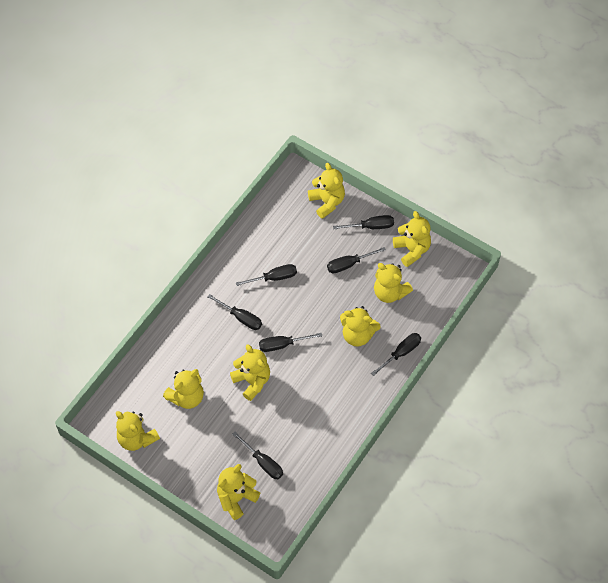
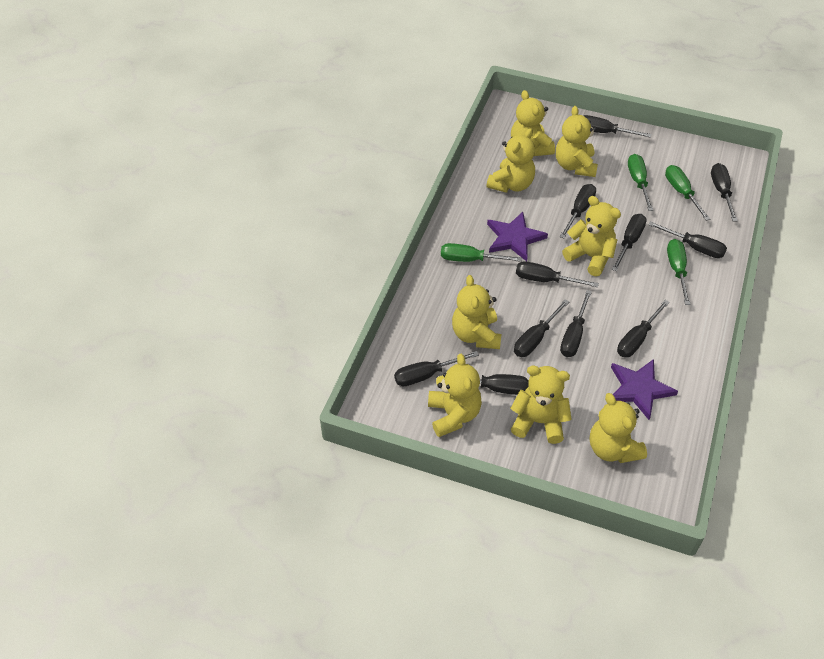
black screwdriver: [207,294,262,330] [232,432,283,479] [236,264,297,286] [259,333,322,352] [327,247,386,273] [333,215,394,229] [371,333,421,376] = 7 -> [394,351,479,386] [439,374,529,395] [514,299,569,357] [516,261,599,287] [560,184,596,238] [560,290,592,357] [584,115,652,138] [612,214,647,271] [617,300,670,357] [648,221,727,258] [711,163,738,221] = 11
green screwdriver: none = 0 -> [441,243,522,262] [628,154,653,211] [665,165,710,221] [667,239,691,305] = 4
purple star: none = 0 -> [487,212,548,262] [611,359,678,420] = 2

